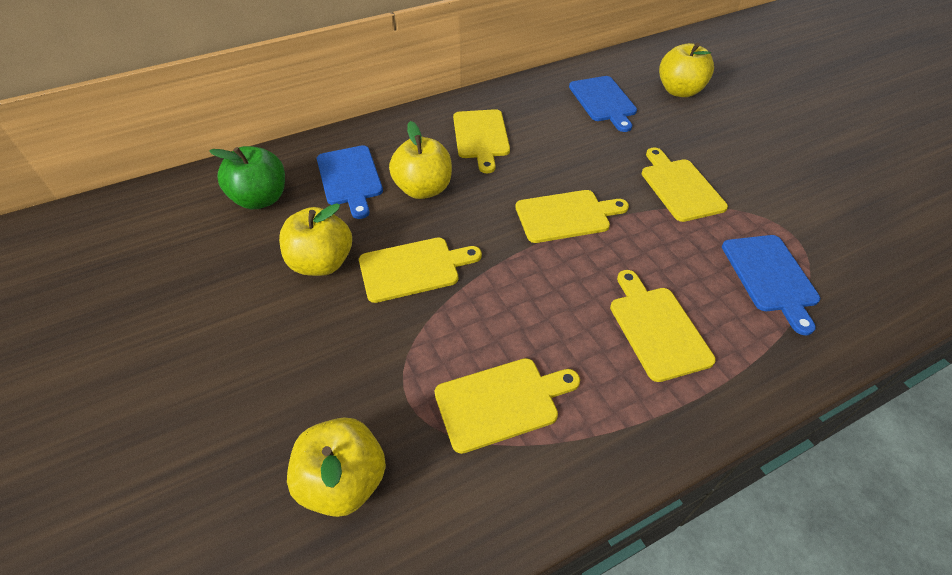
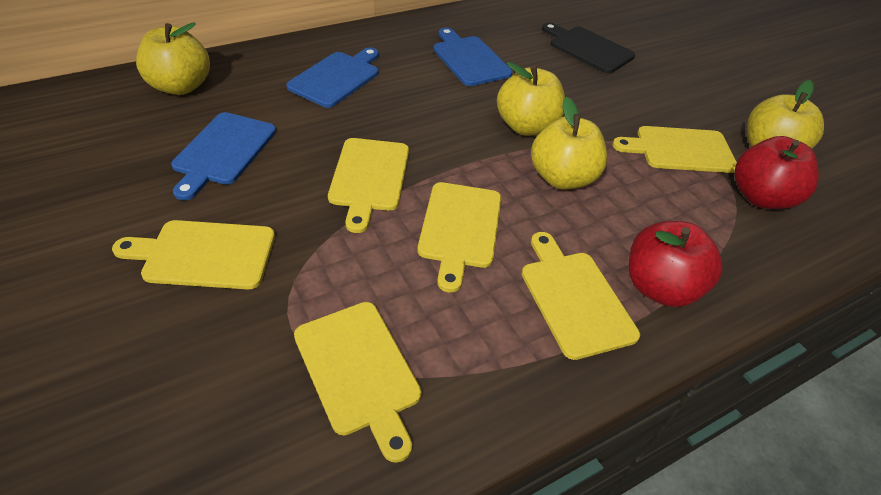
black cutting board: none = 0 -> [542,23,635,73] = 1
green apple: [209,146,285,209] = 1 -> none = 0
red apple: none = 0 -> [628,221,723,307] [734,136,819,209] = 2

